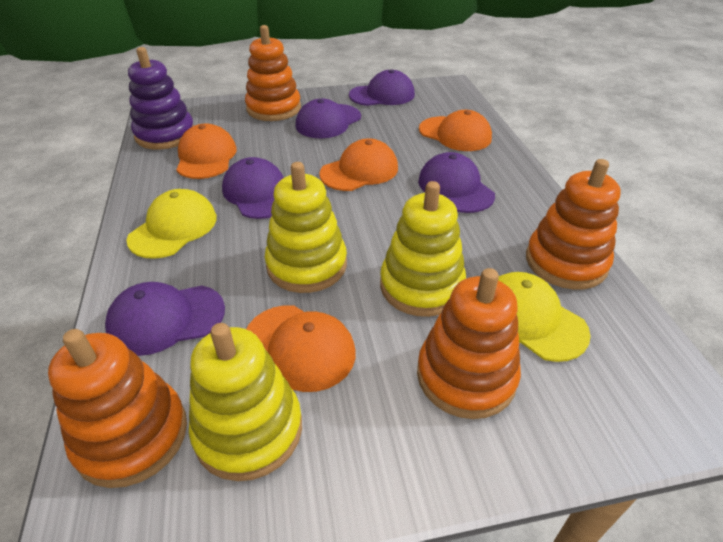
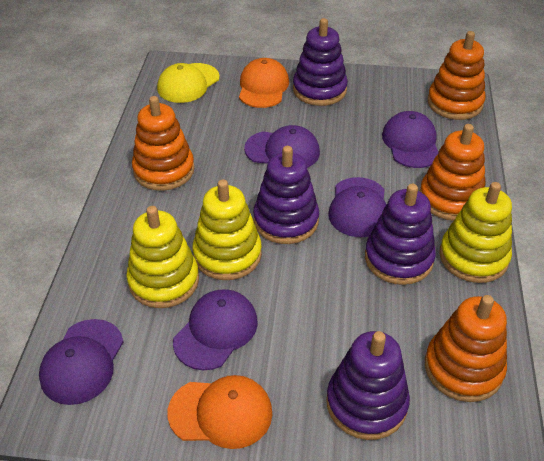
orange cap: [176,123,237,179] [246,305,356,392] [319,138,398,191] [419,110,492,151] = 4 -> [168,375,272,449] [239,58,289,108] = 2
purple stacking toy: [128,47,194,150] = 1 -> [253,146,319,244] [293,18,348,106] [326,331,410,440] [365,184,436,285] = 4
yellow cap: [127,189,217,259] [498,272,591,362] = 2 -> [157,63,220,103] = 1

